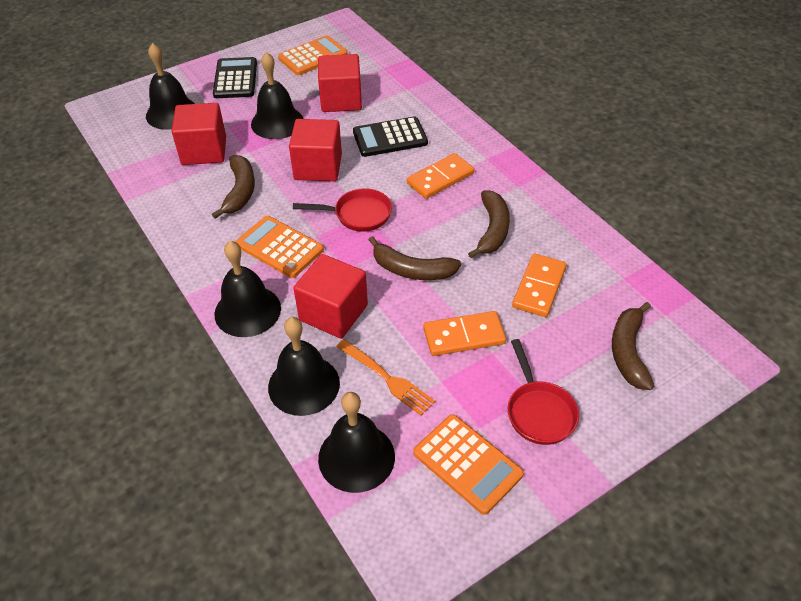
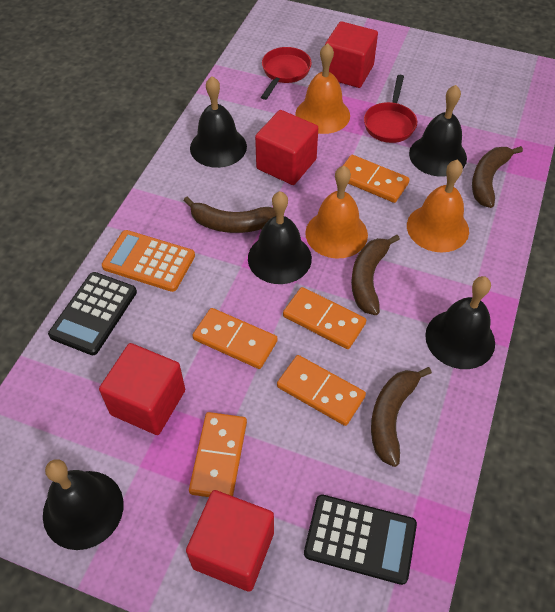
orange bell: none = 0 -> [295,43,350,134] [305,166,368,258] [407,160,469,252] = 3
orange calculator: [236,216,324,278] [278,35,348,75] [413,414,524,515] = 3 -> [102,230,195,292] = 1
orange domino: [407,153,474,199] [423,311,506,356] [512,254,566,317] = 3 -> [189,412,247,497] [192,308,278,369] [277,355,366,426] [283,287,366,349] [343,155,410,203] = 5
orange fork: [336,339,435,416] = 1 -> none = 0

